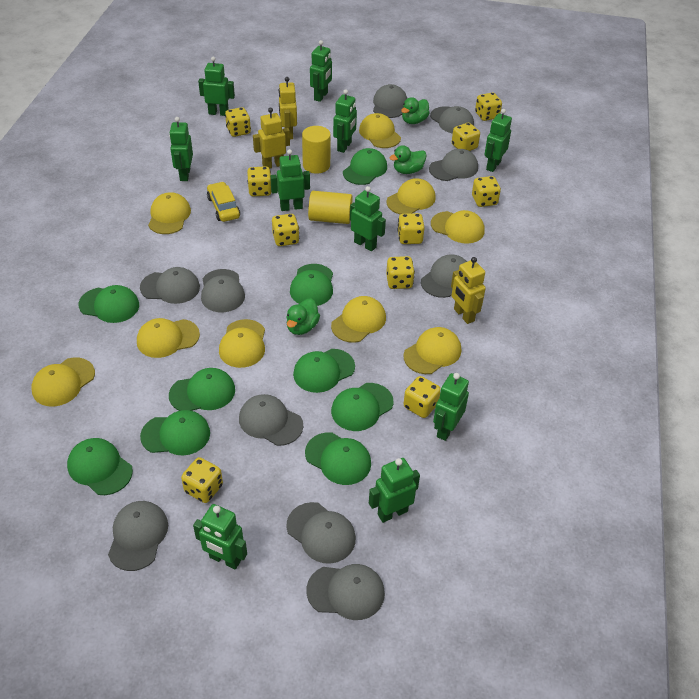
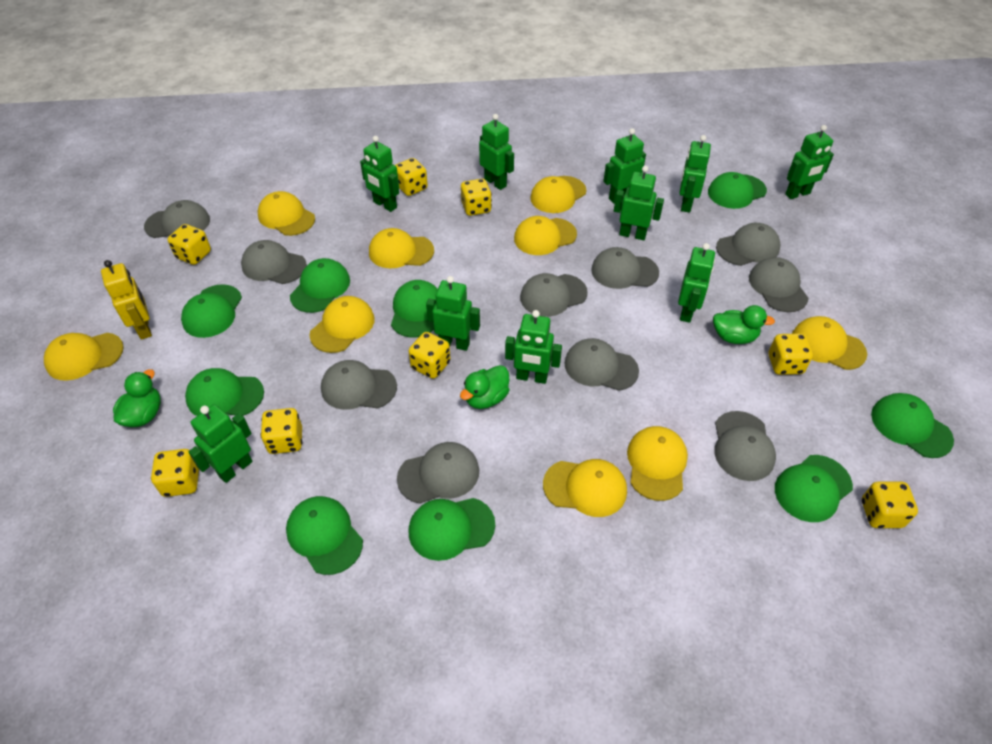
yellow car: [207,182,240,222] = 1 -> none = 0
yellow cylinder: [302,126,331,174] [308,191,353,224] = 2 -> none = 0
yellow dice: [181,457,223,503] [225,107,251,137] [247,166,271,196] [272,214,299,246] [386,256,415,289] [397,213,425,244] [404,376,441,418] [452,123,480,151] [472,176,501,207] [475,92,502,121] = 10 -> [151,449,199,497] [167,224,211,265] [260,408,302,454] [395,158,428,196] [408,332,450,379] [461,179,492,216] [769,334,813,375] [862,482,918,528] = 8
yellow robot: [253,108,290,169] [279,77,297,139] [451,257,486,324] = 3 -> [101,260,152,340] = 1

